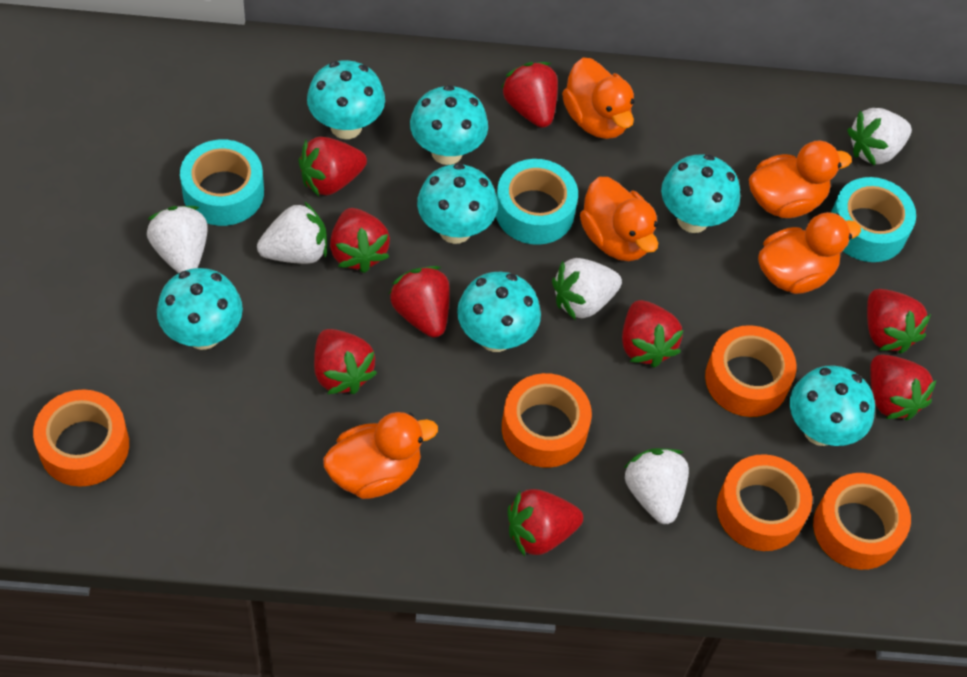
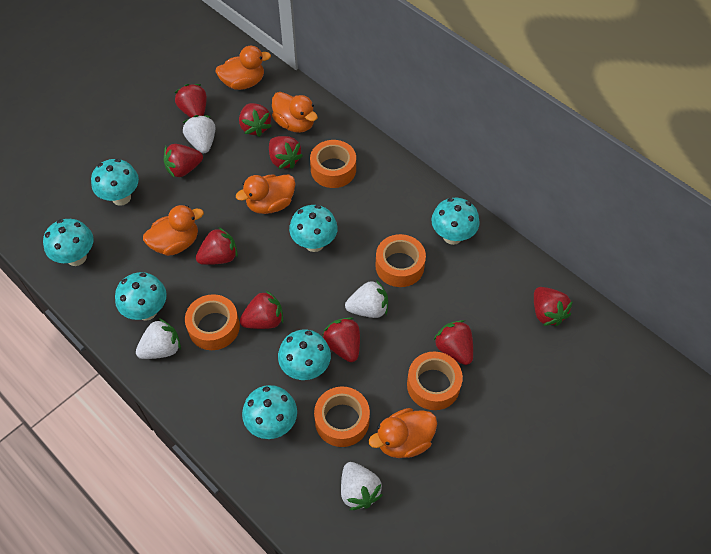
turquoise tape: [180,140,264,226] [496,159,578,245] [831,177,916,262] = 3 -> none = 0
white strawberry: [147,206,208,273] [257,201,327,264] [552,258,622,321] [624,448,689,524] [847,108,912,166] = 5 -> [136,318,181,359] [183,115,216,153] [341,462,382,510] [345,280,388,318] = 4

